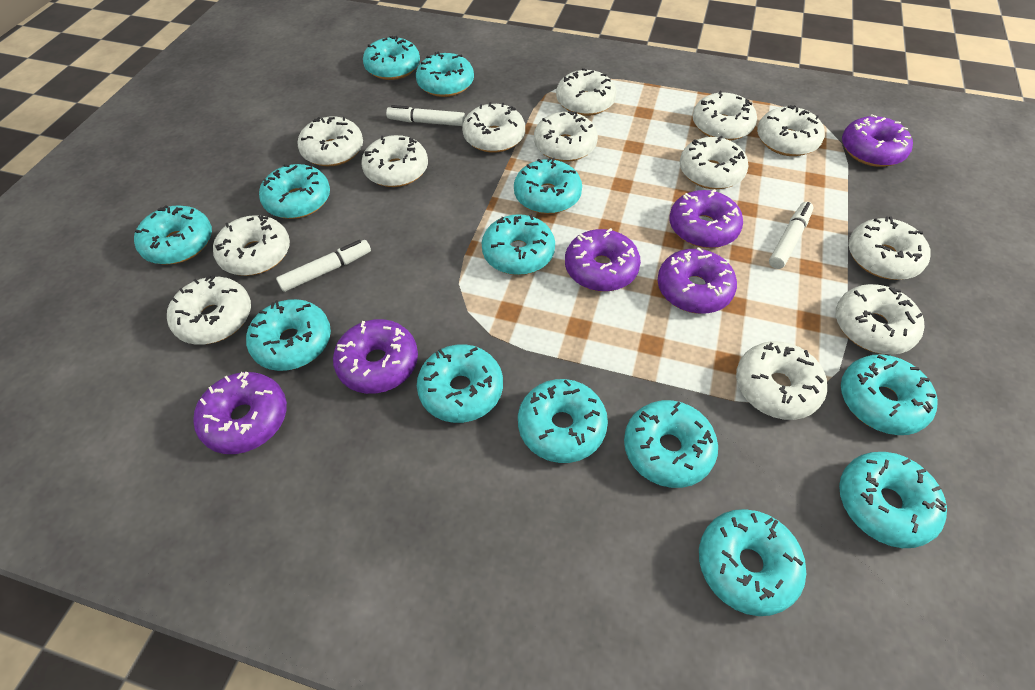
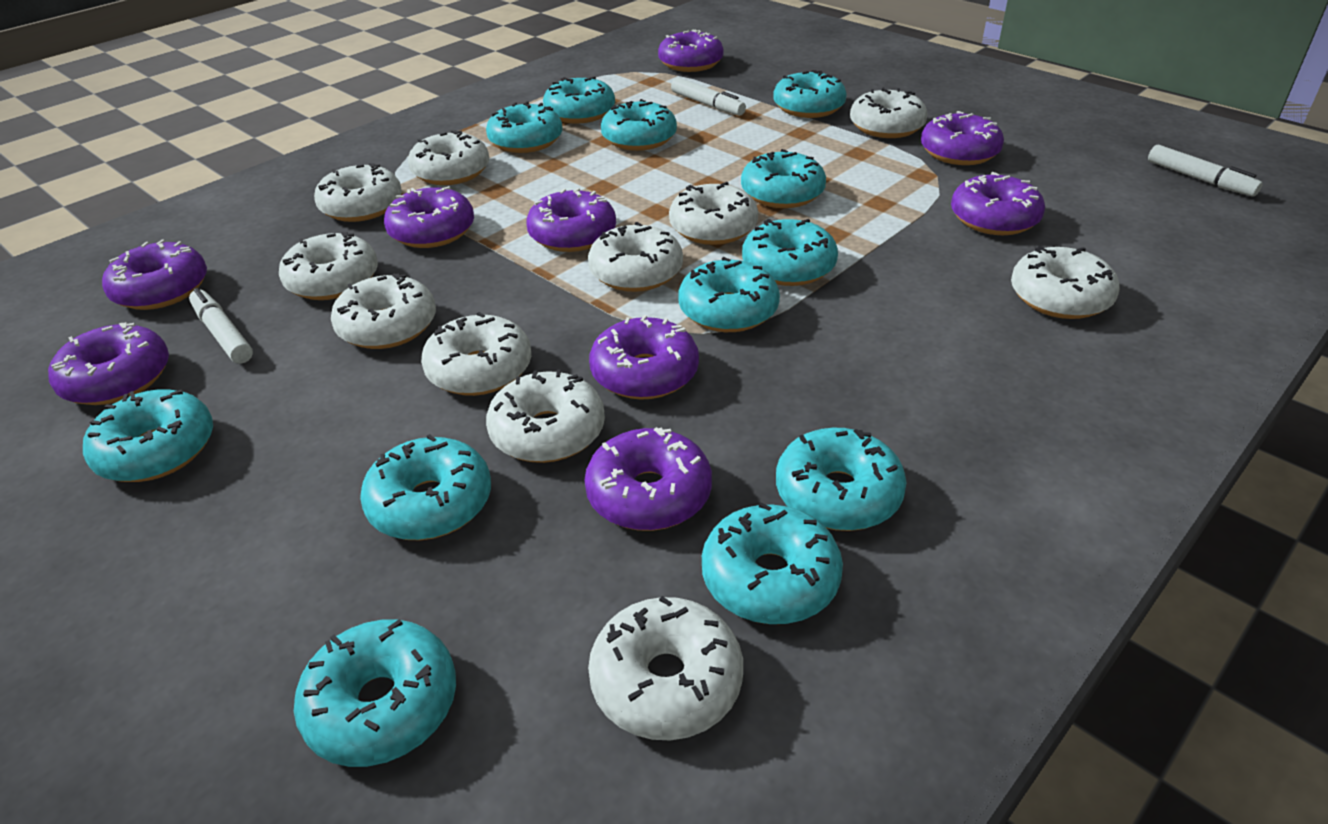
purple donut: [193,372,287,454] [333,319,418,394] [565,228,641,292] [657,247,737,314] [669,189,743,248] [842,115,913,167] = 6 -> [48,322,169,405] [102,239,207,310] [384,186,474,248] [526,188,616,252] [585,427,712,531] [589,315,699,400] [658,29,724,72] [921,111,1004,165] [951,172,1045,235] = 9
turquoise donut: [134,205,212,265] [246,299,331,371] [259,164,330,219] [363,36,420,80] [416,51,474,97] [417,344,503,423] [482,214,555,275] [514,158,582,214] [518,379,608,463] [624,400,718,488] [699,509,806,616] [839,452,947,548] [841,354,938,435] = 13 -> [83,389,213,482] [294,619,456,767] [360,434,491,540] [486,101,562,153] [543,76,615,123] [601,99,677,151] [678,257,780,332] [702,502,843,624] [741,149,826,208] [742,219,838,286] [773,70,847,118] [776,428,906,531] = 12
white donut: [167,275,251,345] [213,215,290,276] [298,116,363,166] [361,135,428,187] [462,102,525,153] [534,111,598,162] [556,68,617,116] [680,136,749,189] [692,91,757,141] [736,341,827,420] [757,105,825,156] [836,284,924,355] [848,216,931,280] = 13 -> [279,232,378,300] [314,163,402,222] [331,273,436,349] [408,130,489,185] [421,312,531,396] [486,369,605,463] [588,222,683,292] [588,596,743,740] [669,182,758,245] [850,87,928,138] [1011,246,1120,319] = 11

